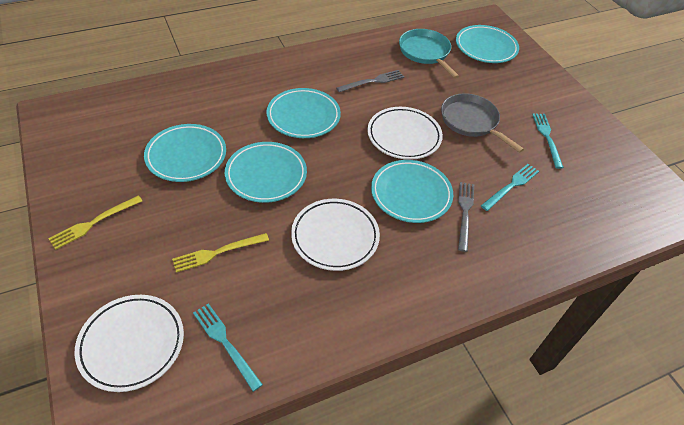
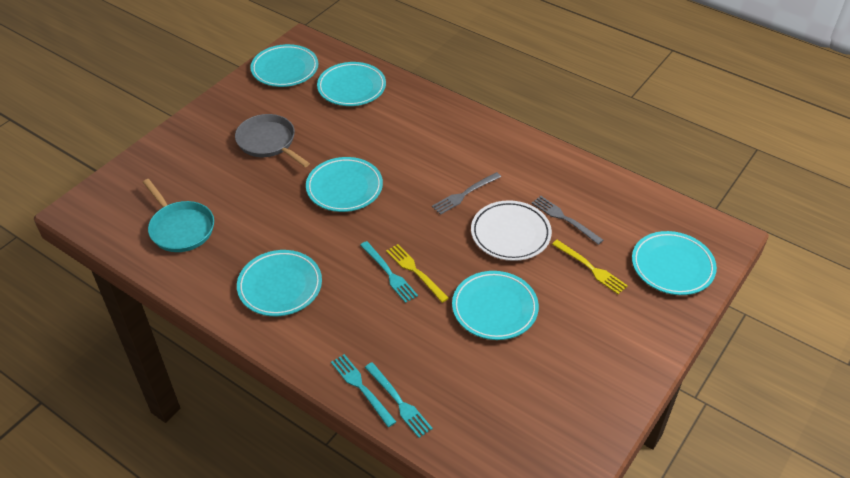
turquoise plate: [144,124,226,182] [225,142,307,203] [267,88,341,138] [371,160,453,223] [456,25,519,63] = 5 -> [237,250,322,316] [250,44,318,87] [306,157,383,212] [317,62,386,106] [452,271,539,340] [632,231,717,295] = 6
white plate: [75,295,184,392] [291,199,380,271] [368,107,443,160] = 3 -> [471,200,552,261] = 1

